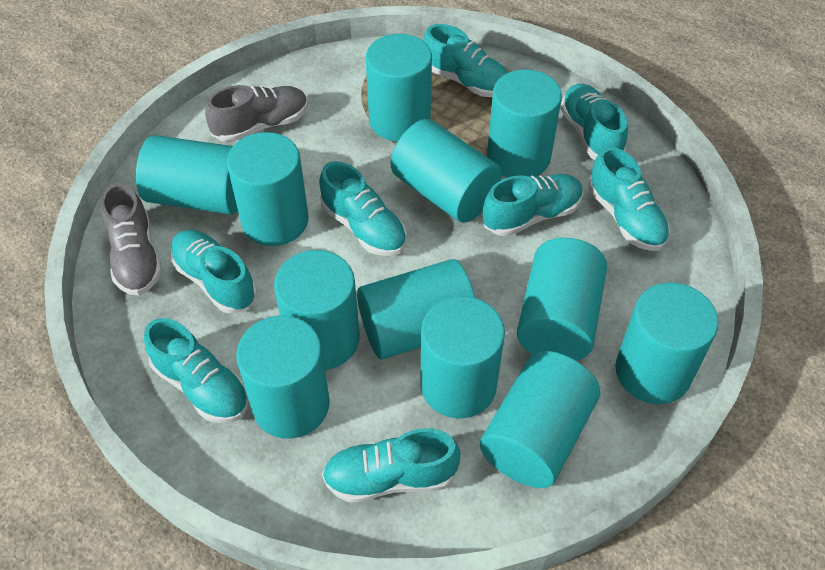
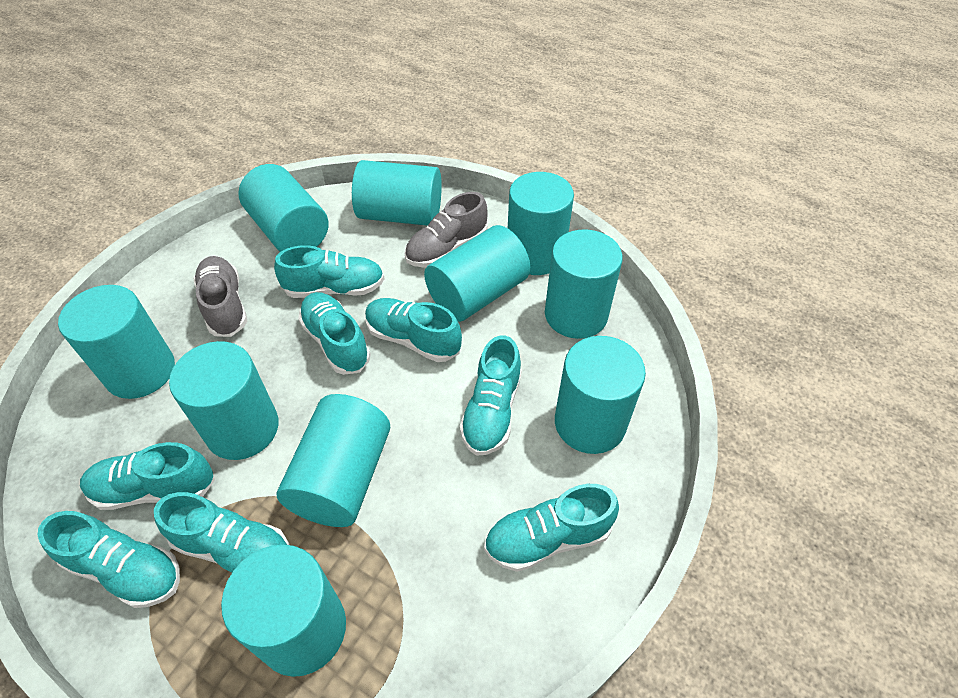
turquoise cylinder: [136,135,238,215] [227,132,309,246] [236,316,330,439] [274,250,360,370] [357,259,475,360] [366,34,432,141] [391,119,502,223] [420,296,505,418] [480,351,600,488] [487,69,562,177] [517,238,607,361] [615,282,719,404] = 12 -> [58,285,175,399] [169,341,279,460] [221,545,346,677] [238,164,329,252] [277,394,390,527] [352,160,442,226] [424,225,530,322] [508,172,574,275] [545,229,623,339] [555,336,646,454] = 10

